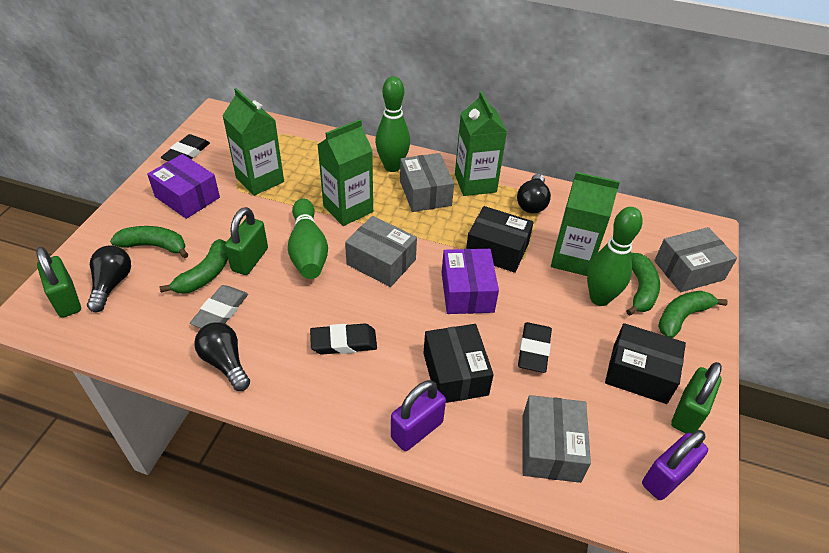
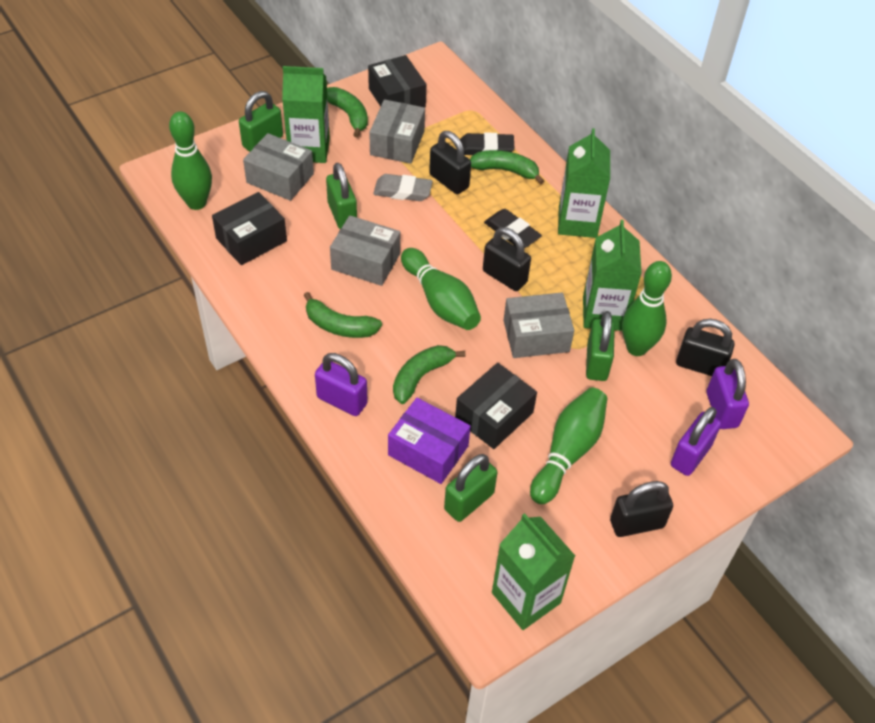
black eraser: [161,134,210,162] [310,323,377,355] [518,322,552,373] = 3 -> [460,132,515,155] [484,209,542,248] = 2
black light bulb: [87,245,131,312] [194,322,250,391] [517,174,551,214] = 3 -> none = 0
black padlock: none = 0 -> [429,131,471,194] [483,227,531,291] [610,481,673,537] [676,319,735,376] = 4
green bowling pin: [288,198,328,279] [375,76,410,172] [587,207,643,306] = 3 -> [169,111,212,210] [401,248,481,330] [530,387,607,505] [622,261,672,356] = 4
green padlock: [36,247,81,318] [225,207,268,275] [671,362,722,434] = 3 -> [239,91,283,152] [326,163,357,229] [444,454,497,522] [586,311,615,381] = 4
purple box: [147,154,220,219] [442,249,499,314] = 2 -> [388,398,471,484] = 1
purple padlock: [391,380,446,451] [642,430,708,500] = 2 -> [315,353,368,416] [671,407,721,476] [707,359,749,429] = 3

